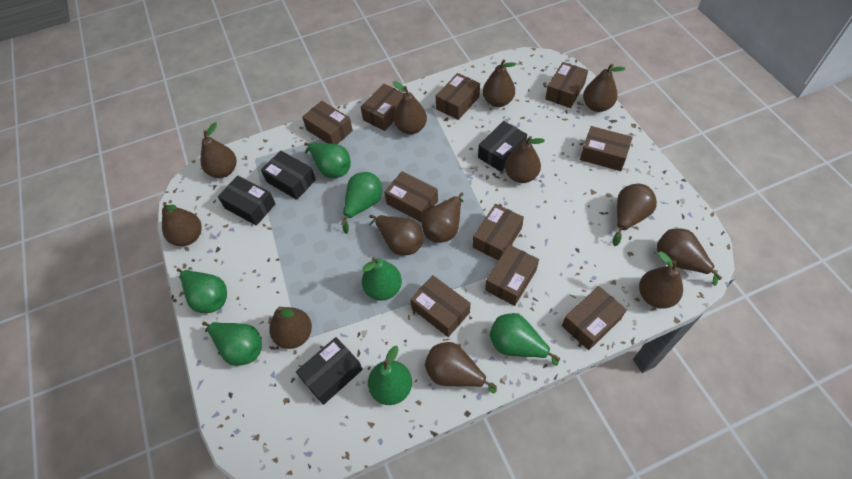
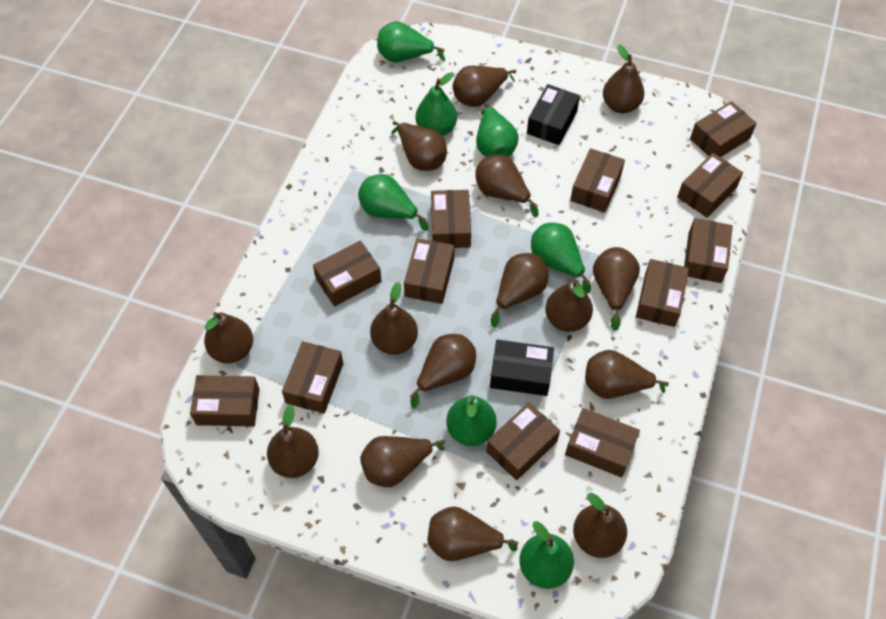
black box: [218,176,275,226] [261,151,316,200] [296,337,363,405] [478,121,527,172] = 4 -> [490,340,554,396] [527,84,580,145] = 2
brown box: [302,101,353,144] [361,84,405,131] [384,171,438,222] [410,275,470,337] [436,73,480,120] [473,204,524,261] [485,245,539,306] [545,62,588,108] [562,286,627,350] [580,126,632,171] = 10 -> [190,375,260,427] [282,341,343,414] [313,241,382,306] [404,238,454,304] [431,190,471,248] [486,402,560,480] [565,408,640,478] [570,148,625,212] [636,259,689,327] [677,153,743,218] [684,218,733,283] [690,101,757,157] = 12
brown pear: [162,202,202,246] [200,122,236,178] [269,306,312,349] [369,215,423,256] [393,81,427,134] [422,192,464,243] [425,342,497,393] [483,59,516,107] [505,136,545,183] [583,64,625,112] [613,184,657,246] [639,251,683,309] [657,228,722,286] = 13 -> [204,312,253,363] [267,405,319,478] [360,436,445,487] [370,282,418,355] [391,121,447,171] [410,334,476,408] [427,506,518,561] [453,66,516,107] [475,155,539,217] [491,253,548,327] [545,280,593,332] [573,493,627,558] [585,350,669,399] [593,247,640,331] [603,44,644,113] = 15

